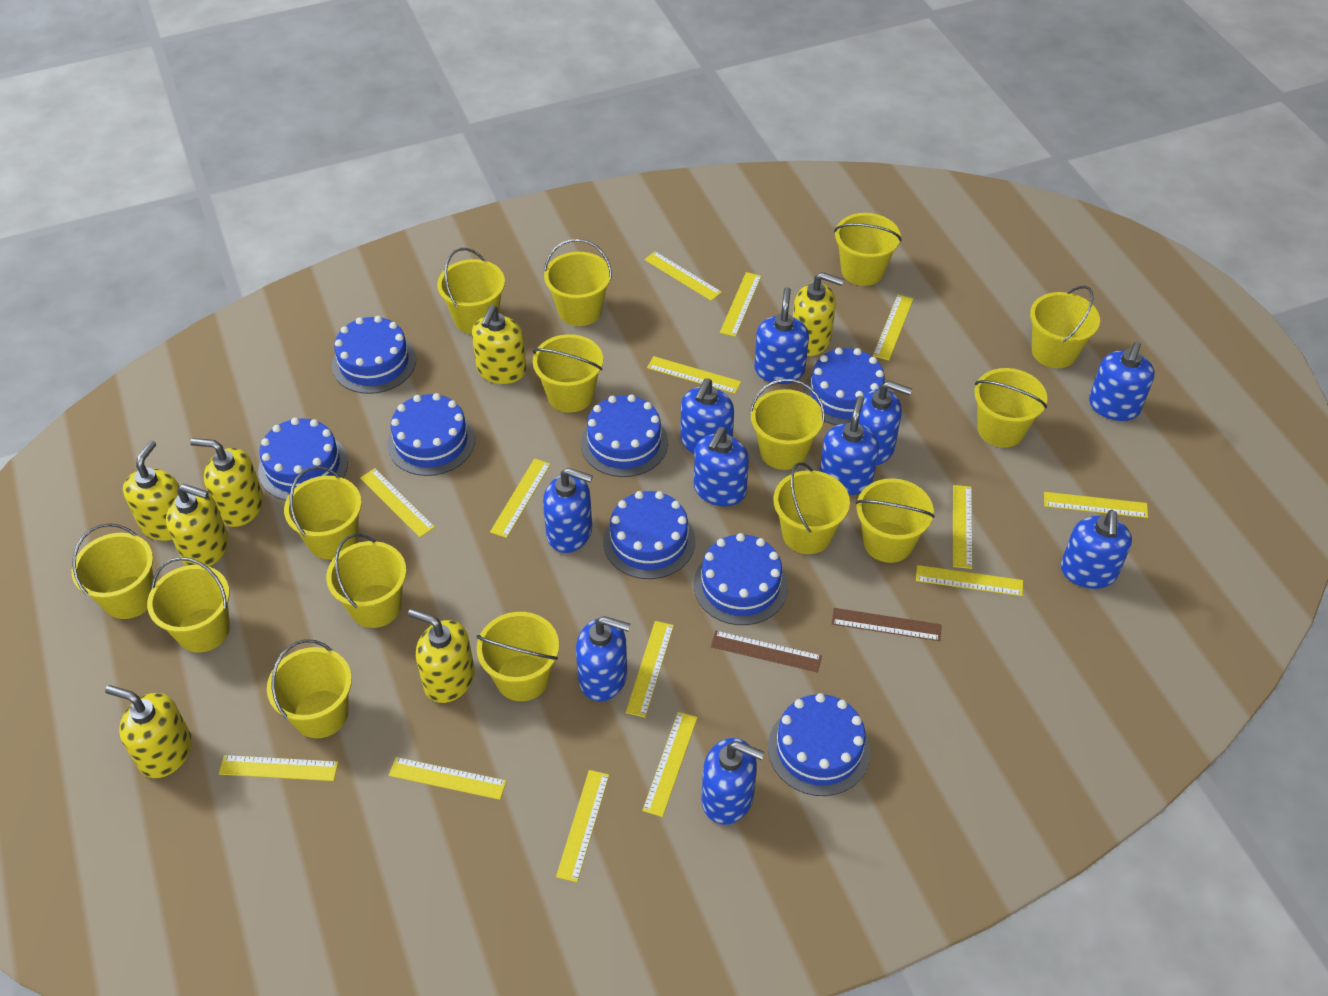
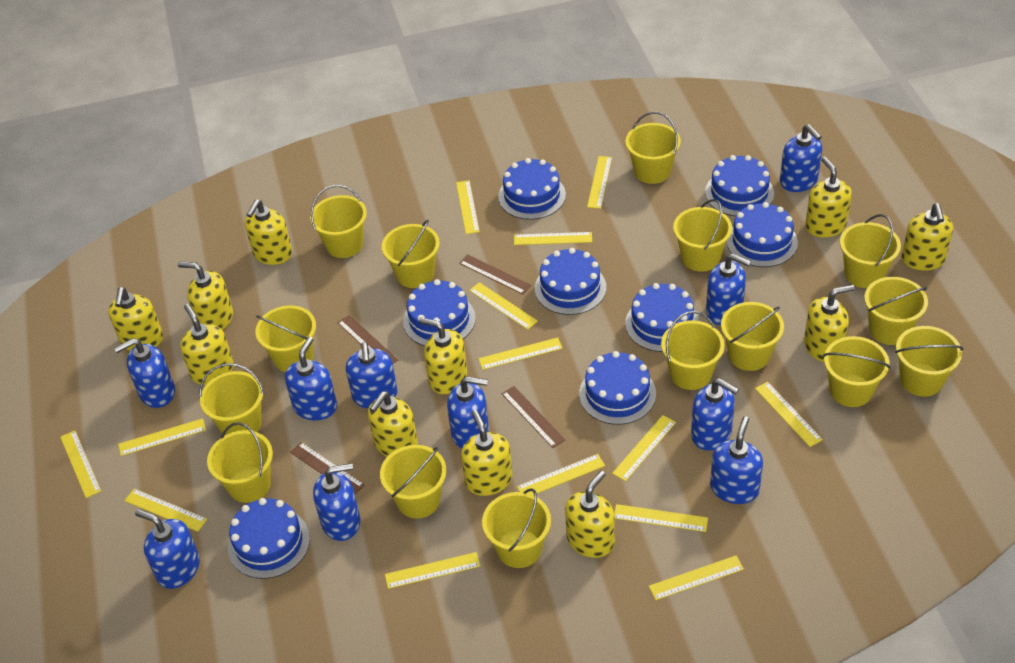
brown ruler: [711,631,822,673] [832,608,942,641] = 2 -> [290,442,365,494] [337,315,398,364] [459,254,531,294] [502,386,565,448] = 4
yellow soap dispenser: [105,685,192,778] [123,440,180,541] [166,484,229,567] [190,438,264,527] [408,609,475,703] [472,305,527,384] [793,272,844,356] = 7 -> [108,287,163,351] [178,261,233,330] [180,304,234,385] [245,200,292,265] [368,392,418,457] [419,317,467,394] [461,410,512,496] [565,471,615,558] [804,284,855,362] [805,157,852,237] [902,203,953,271] = 11

